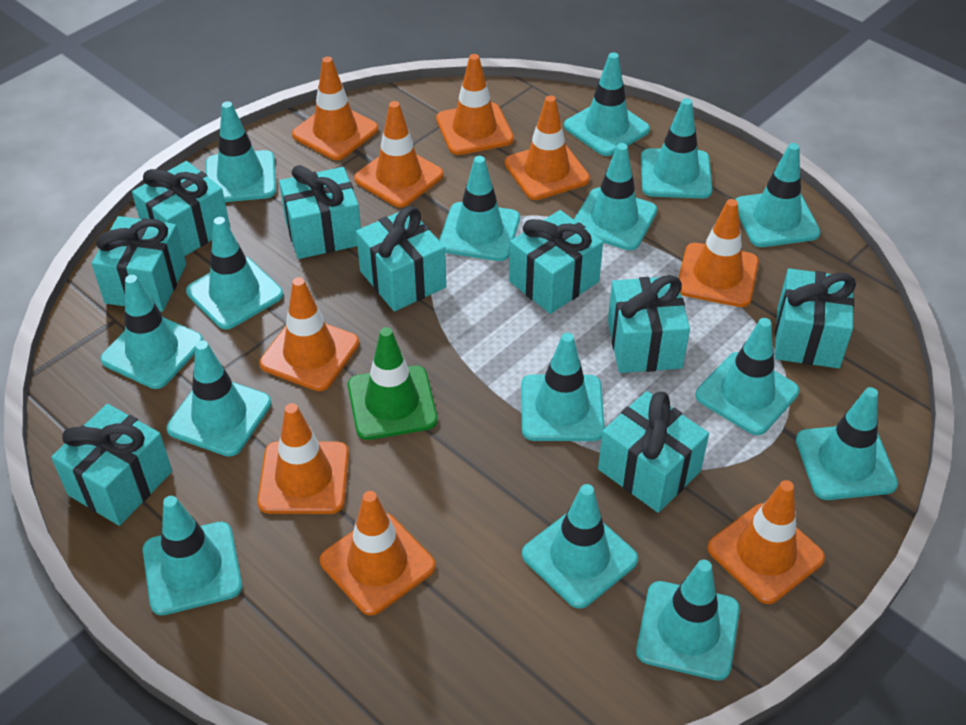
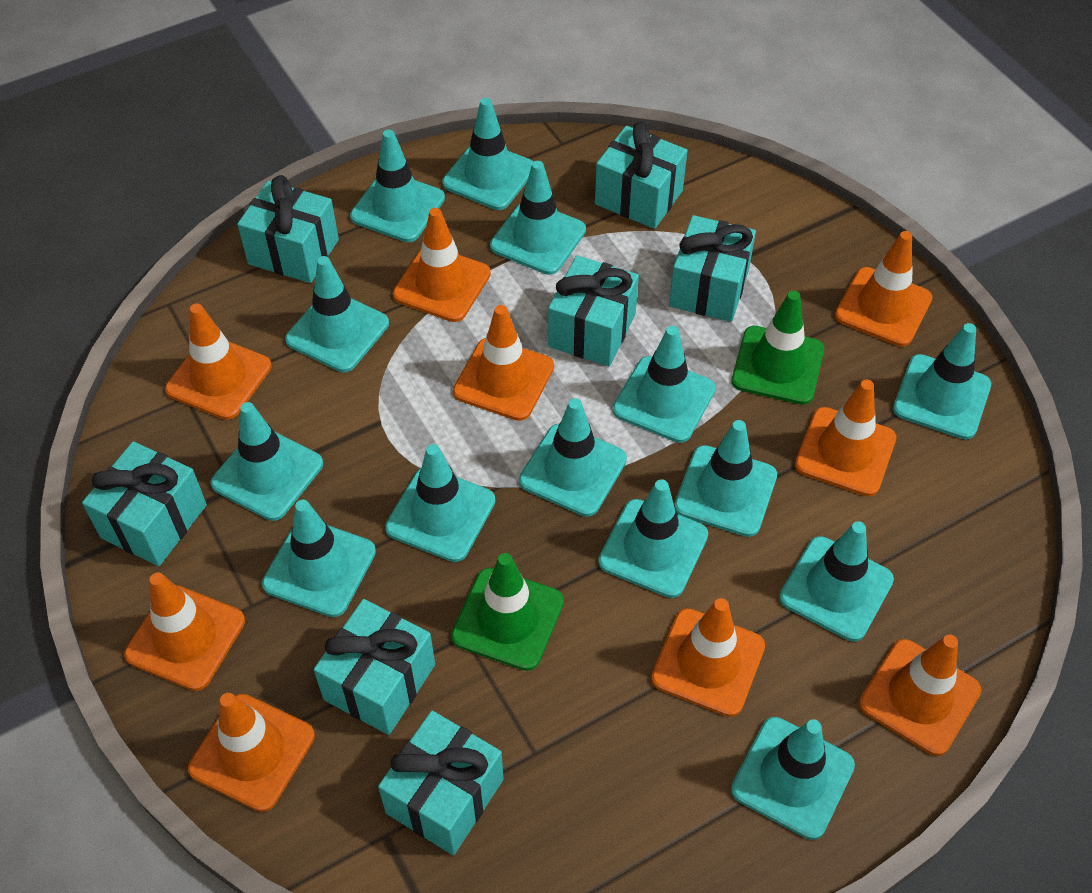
green traffic cone: [348,327,438,440] = 1 -> [451,553,564,671] [732,291,824,405] = 2
turquoise gift: [51,404,172,526] [92,216,186,312] [132,161,230,257] [279,165,361,259] [356,206,446,311] [509,210,603,314] [598,391,709,513] [608,275,690,373] [775,268,856,368] = 9 -> [82,441,207,566] [237,175,339,283] [314,599,435,735] [378,711,504,855] [548,255,639,366] [595,121,687,229] [669,215,756,322] = 7
turquoise traffic cone: [100,275,203,389] [143,496,242,615] [167,340,271,457] [186,217,283,330] [206,101,276,202] [439,156,520,261] [521,333,605,441] [522,484,638,609] [564,52,650,156] [574,143,657,250] [636,560,740,681] [641,98,712,199] [695,318,799,435] [735,143,821,247] [796,387,898,500] = 15 -> [211,402,323,521] [262,500,376,617] [285,256,389,372] [350,129,445,242] [385,444,495,562] [442,98,534,210] [490,161,586,275] [519,398,627,517] [598,479,708,598] [613,326,716,443] [675,420,777,537] [731,717,855,840] [779,521,894,642] [893,323,991,440] = 14

